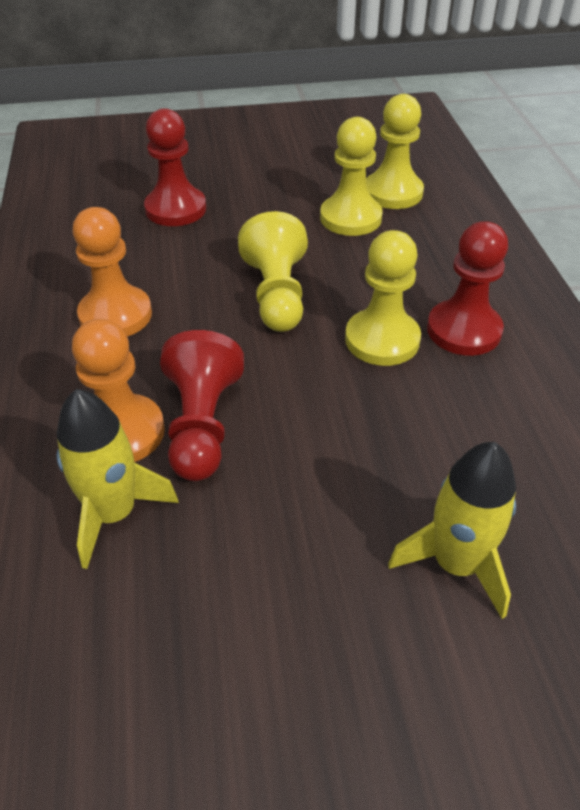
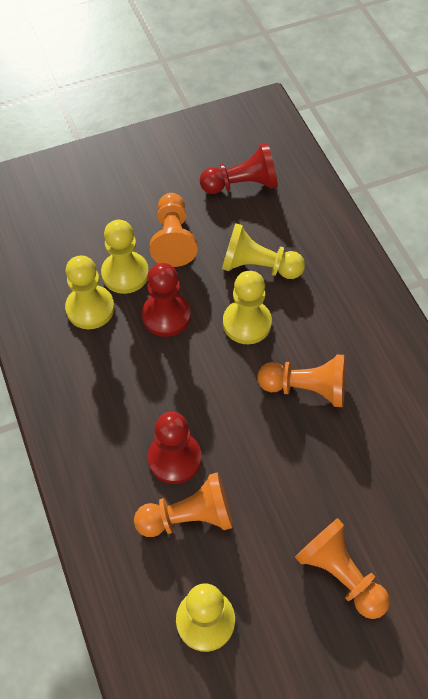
orange pawn: [72,319,165,462] [73,207,152,336] = 2 -> [134,472,233,537] [150,193,198,267] [257,355,346,407] [295,518,390,619] = 4
yellow pawn: [238,211,308,332] [320,117,383,236] [345,230,421,366] [366,94,424,209] = 4 -> [65,256,115,329] [101,220,149,294] [176,583,235,652] [222,223,305,279] [223,271,272,344] = 5
yellow rocket: [57,389,179,569] [388,442,516,619] = 2 -> none = 0

